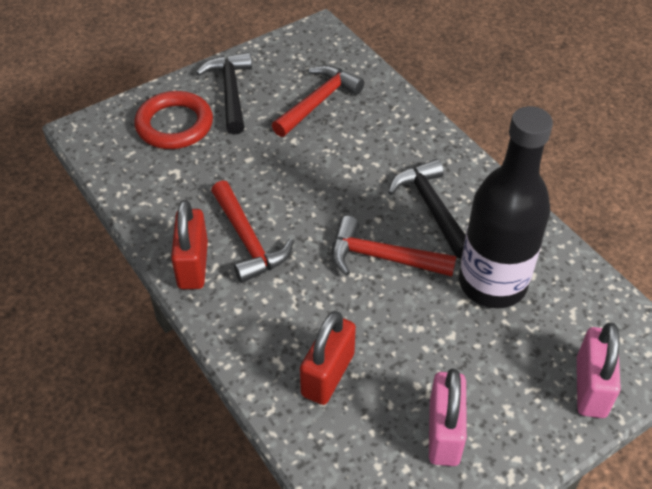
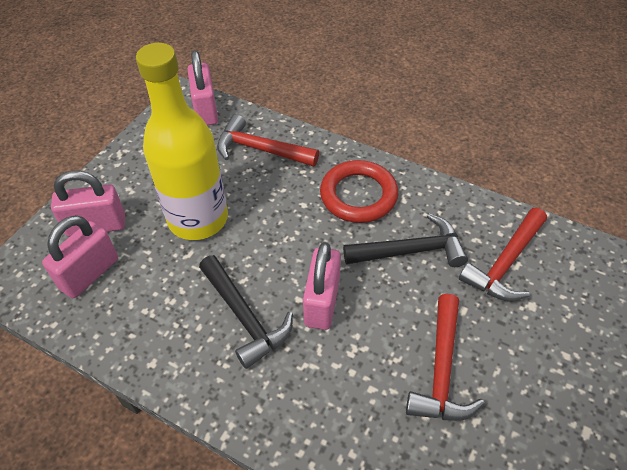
black bottle: [459,106,553,308] = 1 -> none = 0
pink padlock: [429,369,467,466] [577,323,621,418] = 2 -> [42,215,118,298] [51,171,125,237] [187,50,218,126] [303,242,341,330] = 4
red padlock: [171,200,208,289] [300,311,356,405] = 2 -> none = 0
yellow bottle: none = 0 -> [136,43,228,240] = 1

